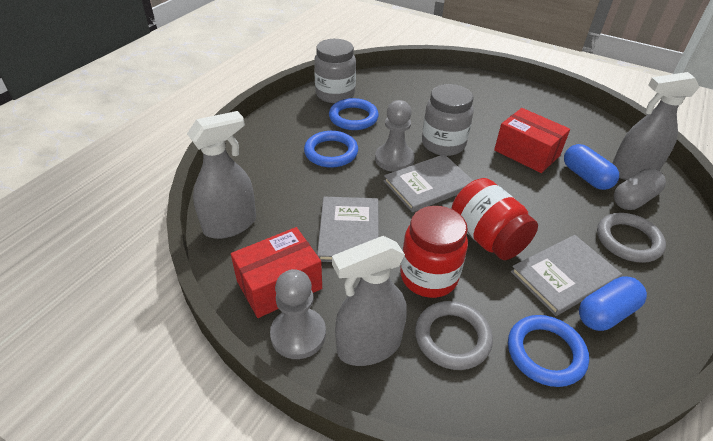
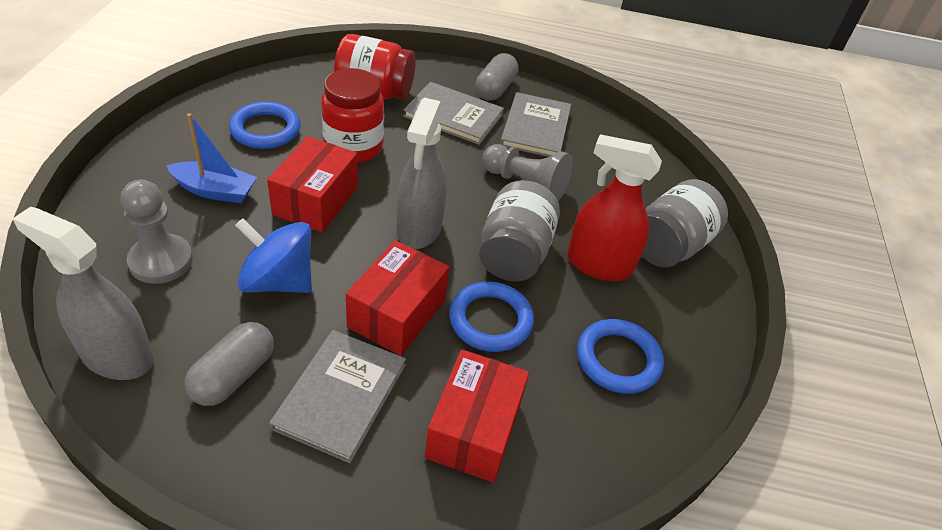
blue boat: none = 0 -> [167,113,257,203] = 1
blue capsule: [564,144,619,190] [579,276,647,331] = 2 -> none = 0
blue spinning top: none = 0 -> [235,218,312,293] = 1
grey capsule: [614,168,666,210] = 1 -> [185,322,274,406] [475,53,518,101] = 2
grey ring: [415,301,493,370] [597,213,666,263] = 2 -> none = 0
grey spray bottle: [187,111,256,239] [332,236,407,366] [612,72,700,180] = 3 -> [12,207,154,380] [397,98,447,249] = 2
red box: [231,227,322,318] [494,108,570,173] = 2 -> [267,136,358,233] [346,240,449,356] [425,349,529,483] = 3
red spray bottle: none = 0 -> [567,134,662,281] = 1

